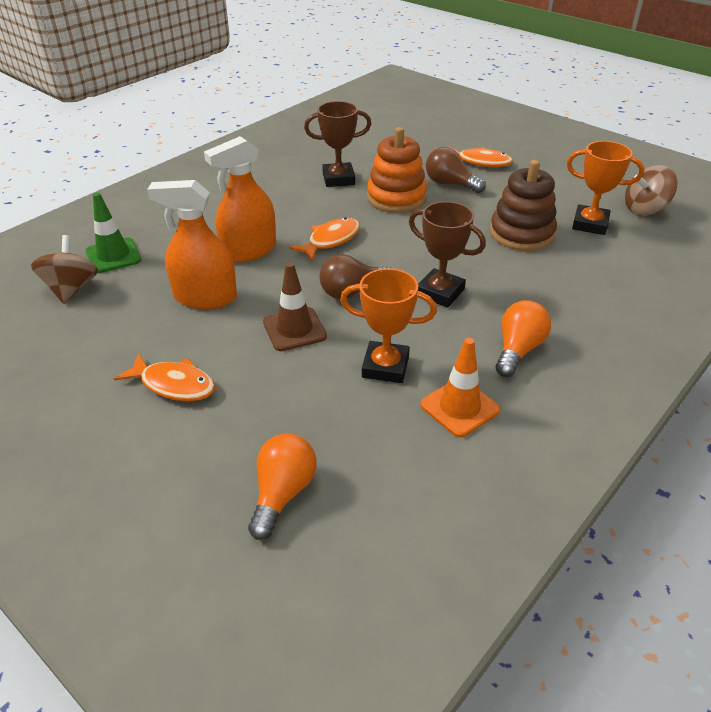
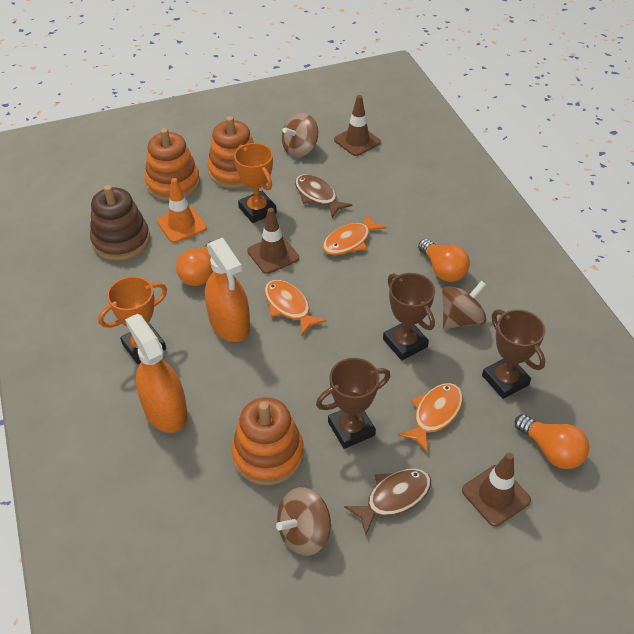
brown fish: none = 0 -> [295,174,353,217] [344,468,431,535] = 2
brown light bulb: [320,254,392,299] [426,147,486,193] = 2 -> none = 0
brown spinning top: [31,235,98,304] [625,165,677,215] = 2 -> [276,487,331,556] [282,113,318,158] [442,281,487,330] = 3
brown traffic cone: [263,262,327,351] = 1 -> [247,208,299,274] [334,95,381,156] [462,453,531,527] = 3
brown trophy: [304,101,371,187] [409,201,486,308] = 2 -> [316,358,390,449] [383,273,435,360] [482,309,545,399] = 3
green traffic cone: [86,192,141,273] = 1 -> none = 0
orange light bulb: [248,433,316,540] [495,300,551,377] = 2 -> [176,240,215,286] [418,239,470,282] [515,414,589,469] = 3
orange stacking toy: [367,127,427,213] = 1 -> [145,128,200,201] [207,116,254,188] [232,397,304,485] = 3

